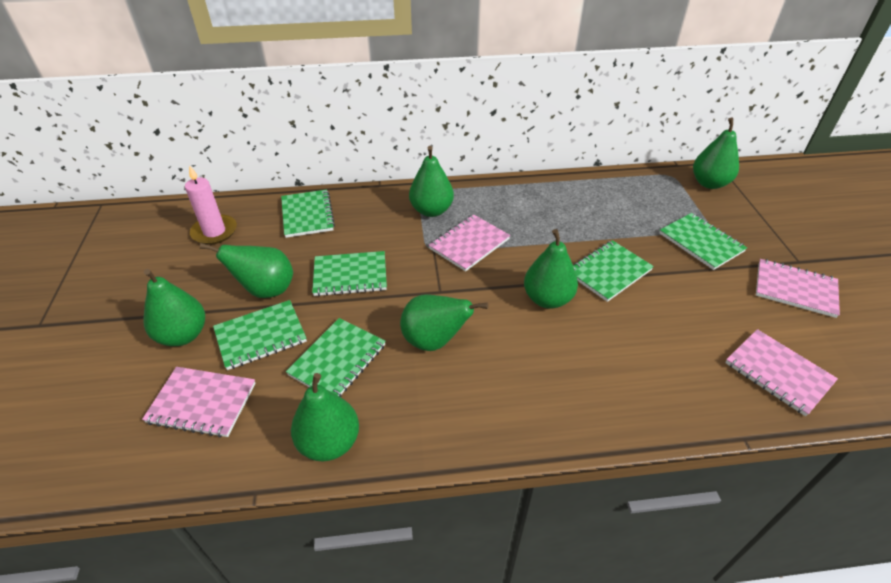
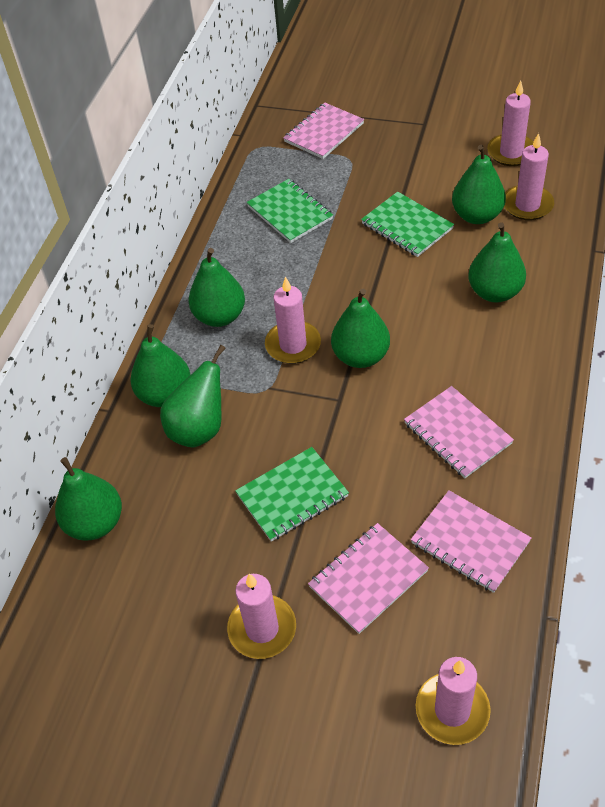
green notebook: [213,300,307,370] [281,190,335,238] [286,318,386,397] [312,251,387,296] [573,240,654,302] [659,213,747,270] = 6 -> [235,447,349,542] [247,179,333,243] [361,192,454,257] = 3
pink candle: [185,165,237,245] = 1 -> [227,574,296,659] [265,277,321,364] [416,657,491,745] [487,81,533,166] [504,133,554,220] = 5

